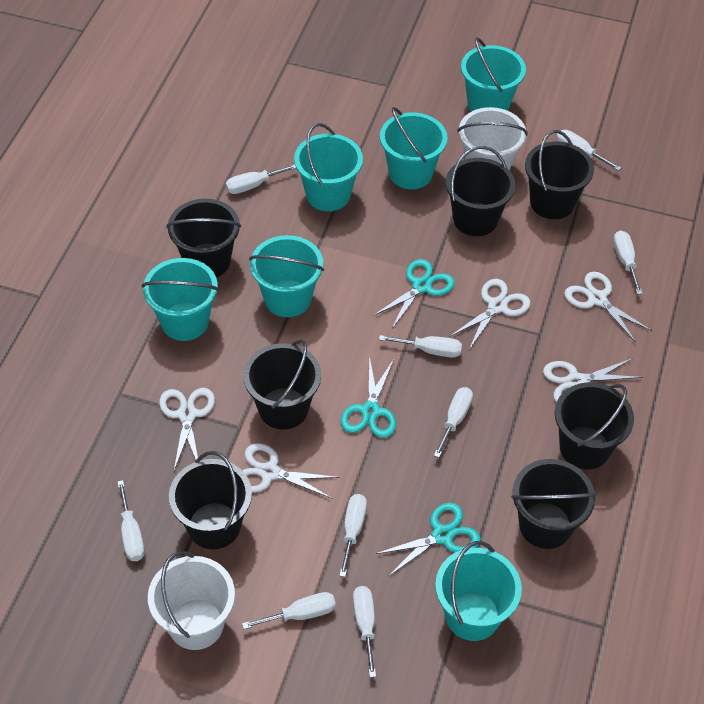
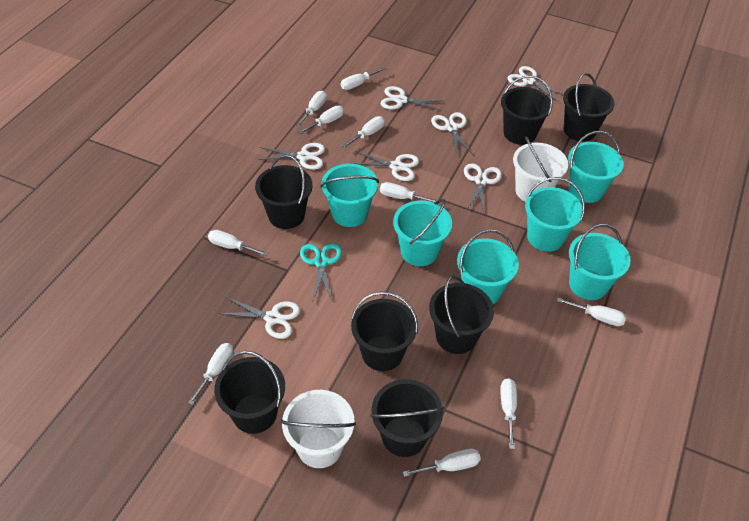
turquoise scissors: [340,356,396,438] [373,259,455,328] [375,503,480,577] = 3 -> [300,243,342,303] = 1
white scissors: [159,388,215,470] [242,444,340,499] [449,279,530,350] [543,358,642,402] [564,272,652,343] = 5 -> [218,297,300,339] [257,143,325,170] [350,151,419,181] [380,86,443,111] [431,112,473,155] [464,163,502,213] [507,66,564,102] = 7
white screwdriver: [117,480,145,561] [225,164,296,194] [242,592,336,629] [339,494,367,577] [353,586,376,677] [379,335,462,358] [434,387,473,458] [556,130,622,171] [613,230,643,295] = 9 -> [188,343,234,405] [208,230,268,256] [296,91,327,126] [298,105,344,134] [341,67,387,90] [343,116,385,148] [380,182,439,204] [403,449,481,477] [500,378,517,449] [557,298,626,326] = 10

